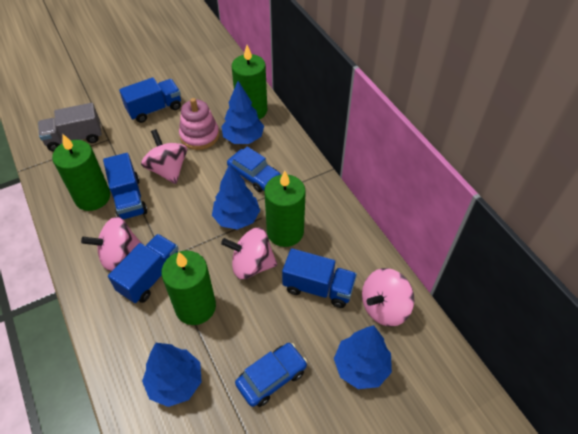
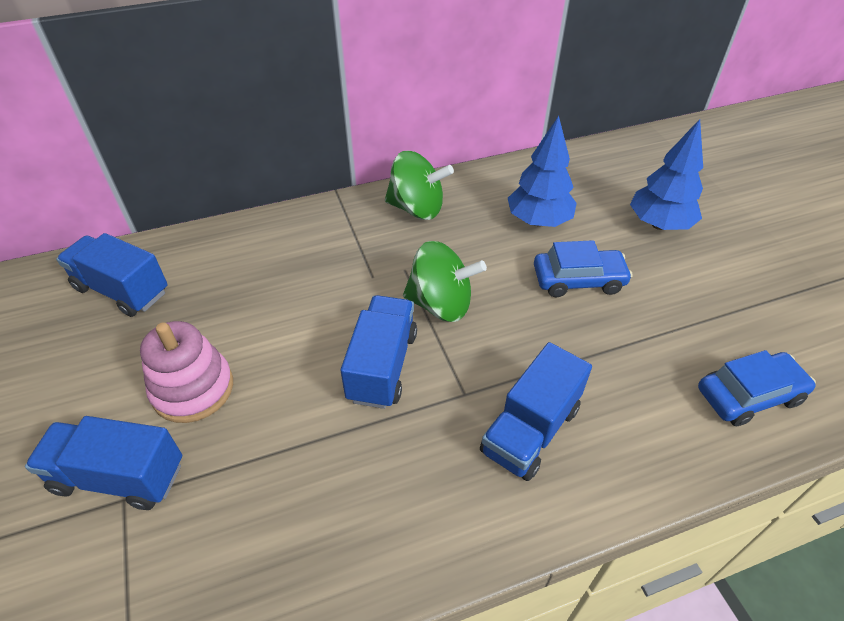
blue tree: [142,343,202,407] [212,164,260,230] [221,81,264,144] [334,325,392,389] = 4 -> [508,116,577,227] [630,119,703,230] = 2
green candle: [52,134,110,211] [161,251,216,325] [232,45,267,119] [264,171,306,247] = 4 -> none = 0
green spinning top: none = 0 -> [385,151,454,220] [403,241,487,322] = 2
grey truck: [38,103,102,151] = 1 -> none = 0
pink spinning top: [81,217,141,271] [141,129,187,184] [221,228,277,279] [362,268,414,327] = 4 -> none = 0

